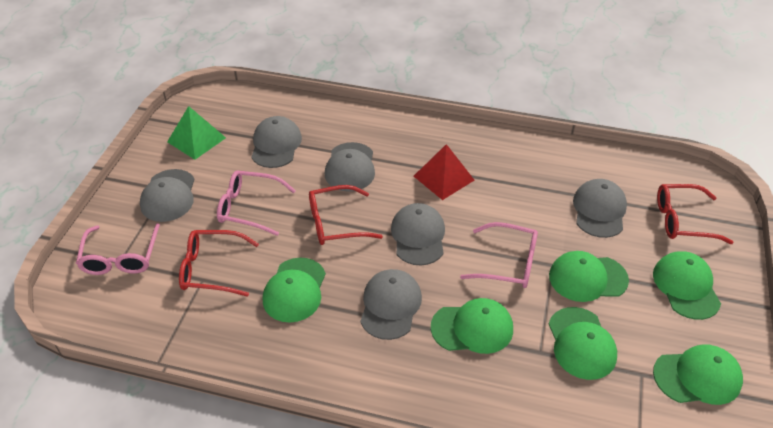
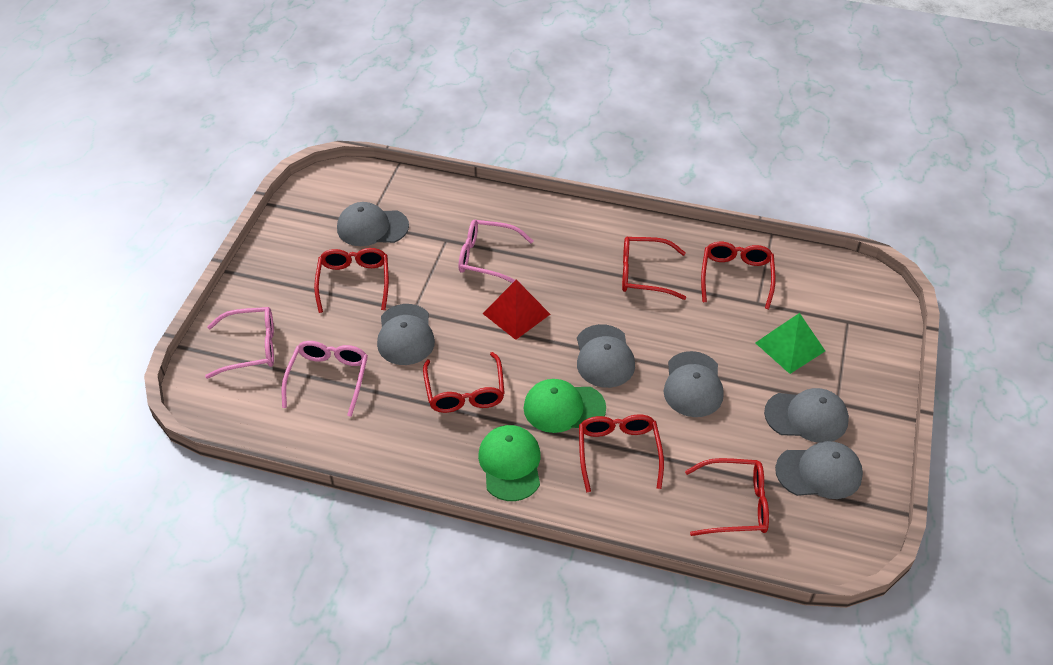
green cap: [263,257,326,323] [431,298,513,354] [549,251,629,302] [549,307,617,380] [653,251,721,320] [653,344,743,405] = 6 -> [478,425,541,501] [524,379,606,433] = 2
red glasses: [179,230,259,297] [309,185,383,245] [657,184,733,244] = 3 -> [314,248,389,313] [423,352,505,413] [579,414,664,492] [622,237,686,300] [685,458,769,536] [701,242,776,309] = 6

